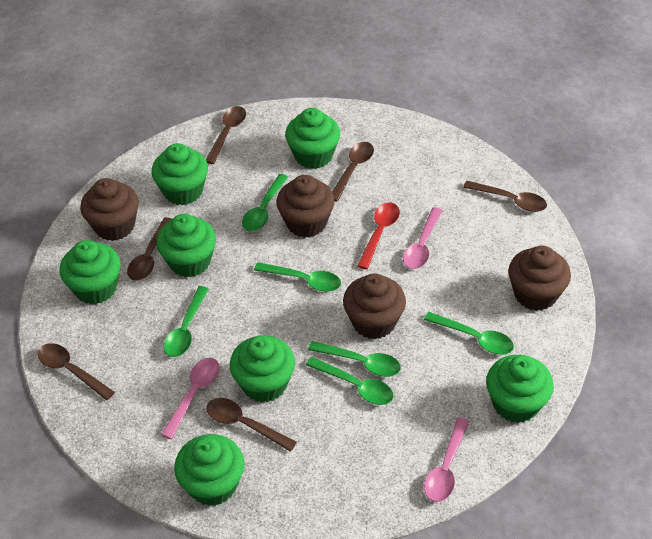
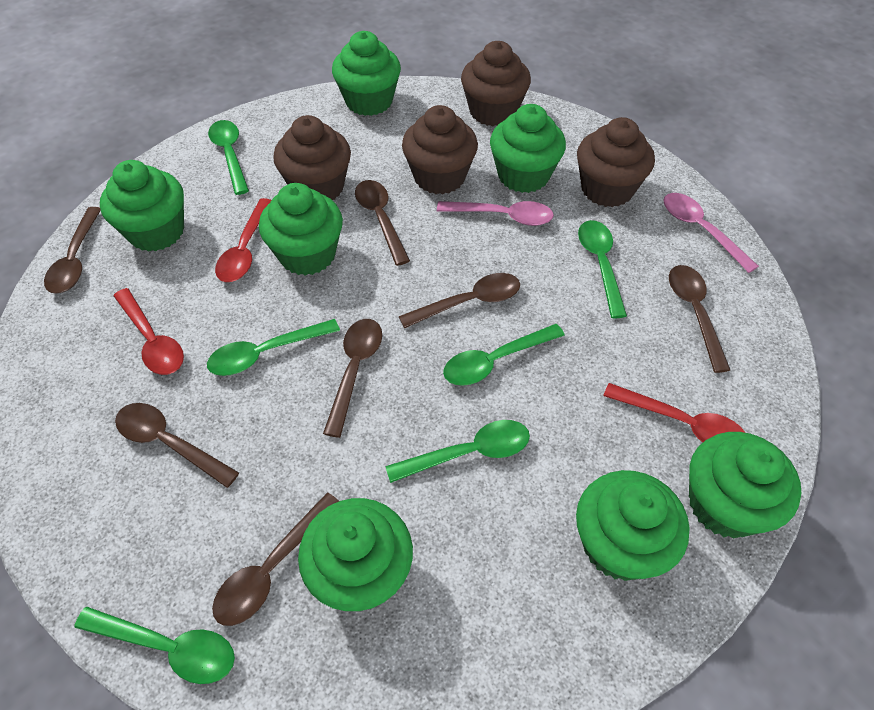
brown spoon: [38,343,115,400] [127,217,172,281] [206,106,246,164] [206,398,297,452] [332,142,374,201] [463,181,547,212] = 6 -> [44,207,101,294] [115,403,239,488] [212,493,339,626] [323,319,382,438] [355,180,410,266] [398,273,520,328] [669,265,730,373] = 7
pink spoon: [161,358,220,439] [403,207,443,269] [424,417,470,502] = 3 -> [437,201,554,226] [663,193,759,273] = 2
red spoon: [357,202,400,269] = 1 -> [113,288,184,375] [215,198,271,282] [603,383,745,442] = 3

